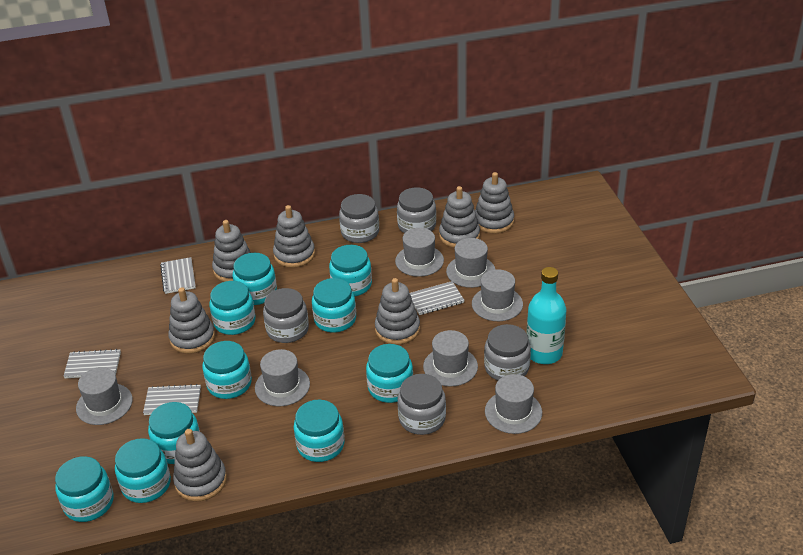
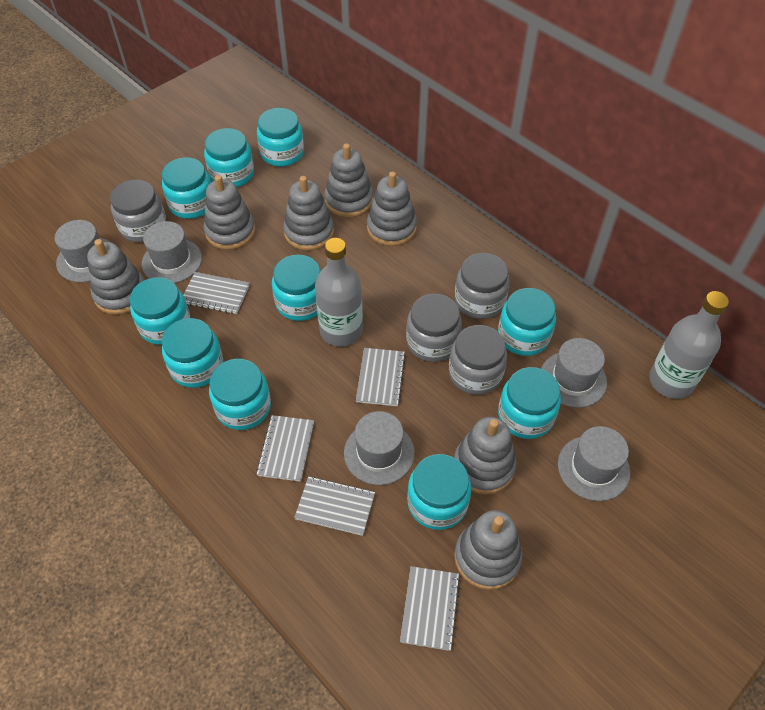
grey bottle: none = 0 -> [315,238,363,346] [649,291,729,399] = 2
grey hat: [76,367,133,425] [255,349,310,406] [395,228,444,277] [423,330,478,387] [446,238,495,288] [472,269,523,321] [485,374,542,434] = 7 -> [55,220,110,282] [142,221,202,283] [344,411,415,485] [541,338,607,408] [558,426,630,501] = 5
grey jar: [263,288,309,343] [339,194,379,243] [397,187,436,233] [398,374,446,435] [484,324,531,381] = 5 -> [110,180,167,242] [406,294,462,362] [449,325,507,395] [455,253,510,319] = 4
grey notebook: [63,349,121,378] [143,384,201,415] [160,257,196,294] [410,281,465,315] = 4 -> [183,272,250,314] [256,415,314,482] [294,476,375,536] [356,348,406,406] [400,566,460,651] = 5
turquoise bottle: [526,267,567,364] = 1 -> none = 0

